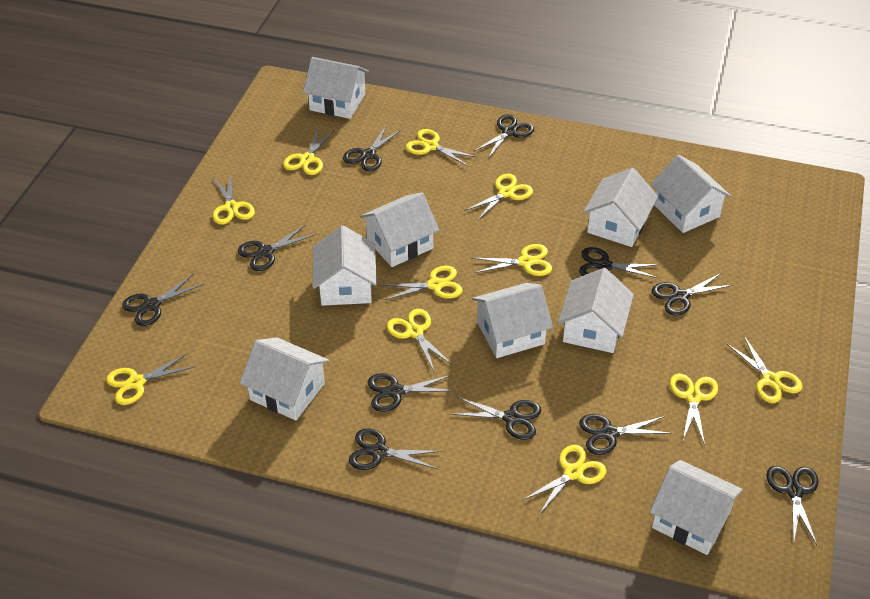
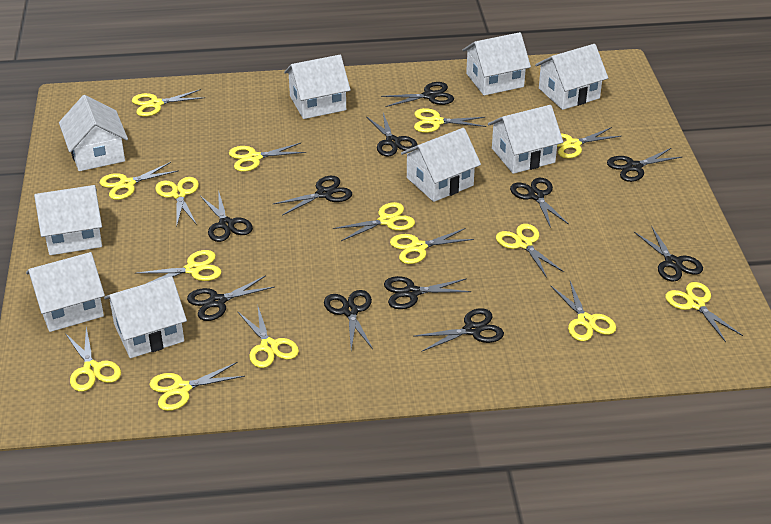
yellow scissors: [106,353,195,405] [213,173,255,225] [283,128,334,175] [382,266,463,300] [387,309,453,373] [406,129,477,167] [464,174,533,221] [472,244,552,276] [523,445,606,515] [670,374,718,445] [727,336,802,403] = 11 -> [65,327,121,392] [100,162,179,200] [132,89,205,117] [135,250,222,284] [149,362,245,411] [155,177,199,225] [229,143,306,172] [237,307,299,368] [333,202,415,241] [390,228,474,264] [414,108,486,133] [496,224,564,278] [551,281,616,341] [557,127,622,159] [665,282,743,342] = 15

